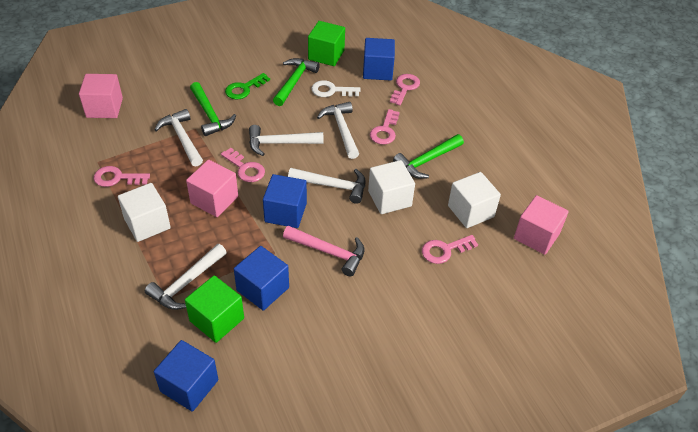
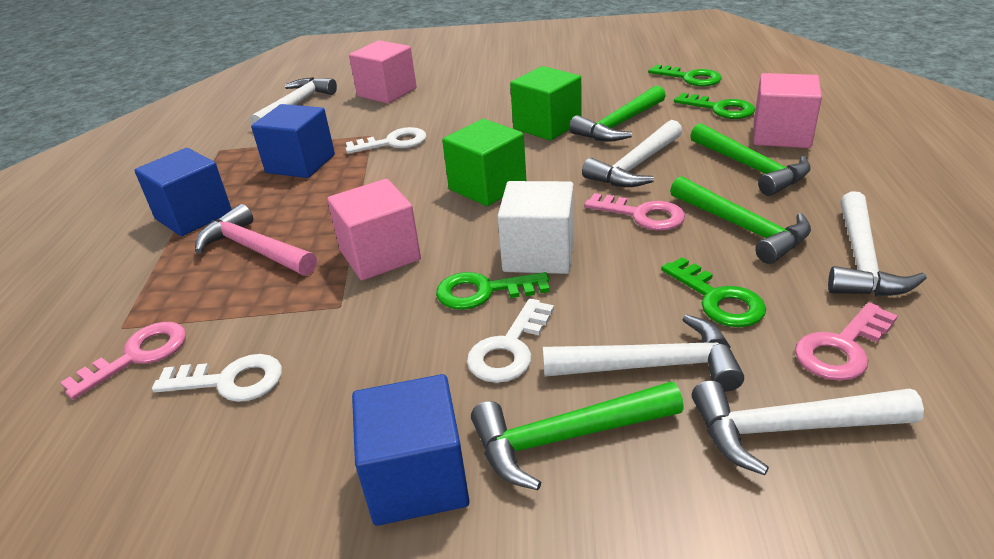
blue cube: [154,340,218,412] [234,246,289,311] [263,174,307,228] [363,38,395,81] = 4 -> [134,148,232,236] [251,104,335,178] [352,374,470,526] = 3
green hammer: [190,82,236,136] [273,58,320,106] [393,134,464,179] = 3 -> [471,382,684,490] [569,85,666,142] [670,176,811,264] [690,123,811,196] = 4
green key: [225,73,270,99] = 1 -> [436,272,550,310] [648,65,722,86] [661,257,766,327] [674,93,755,119] = 4
pink key: [94,166,150,187] [221,148,265,182] [370,109,400,145] [390,74,420,105] [422,235,478,264] = 5 -> [60,322,186,400] [584,193,685,231] [795,302,898,381] = 3
white cube: [118,183,171,242] [368,160,415,214] [448,172,501,228] = 3 -> [497,181,574,274] = 1
white key: [311,80,360,97] = 1 -> [152,354,282,402] [345,127,426,154] [467,298,554,383] = 3

